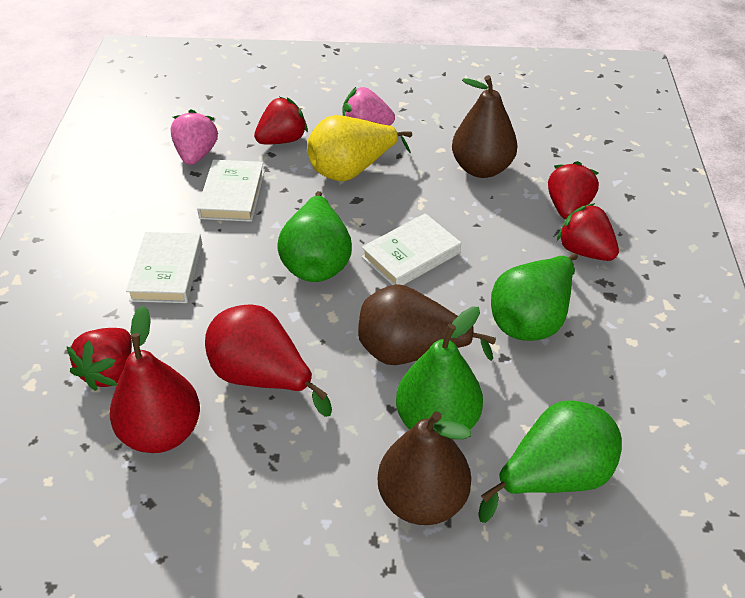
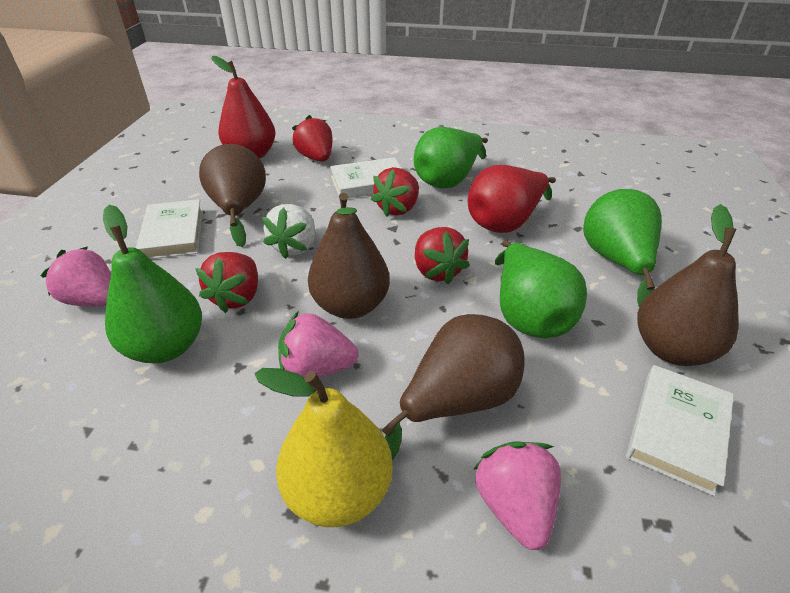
brown pear: [358,284,496,365] [378,411,471,525] [452,75,518,178] = 3 -> [199,144,266,247] [308,193,390,319] [382,314,524,460] [637,204,739,366] = 4
pink strawberry: [171,109,218,165] [343,87,395,125] = 2 -> [41,247,111,306] [278,311,359,378] [473,441,561,550] = 3
white strawberry: none = 0 -> [262,204,315,259] = 1

